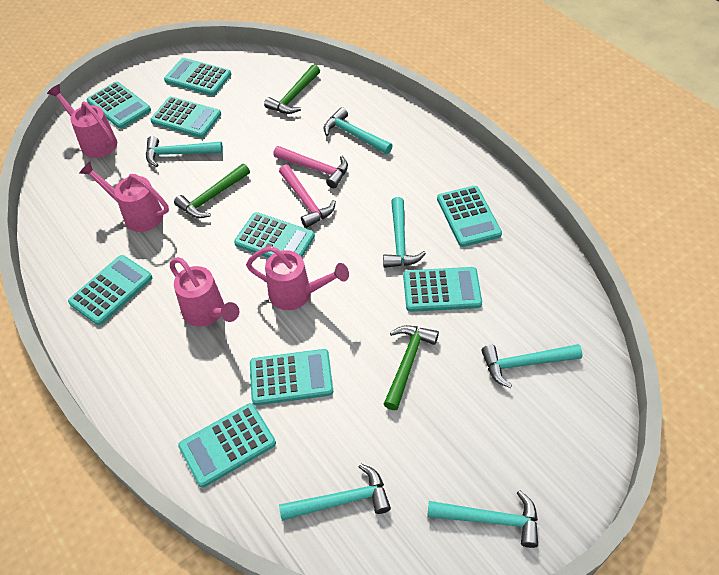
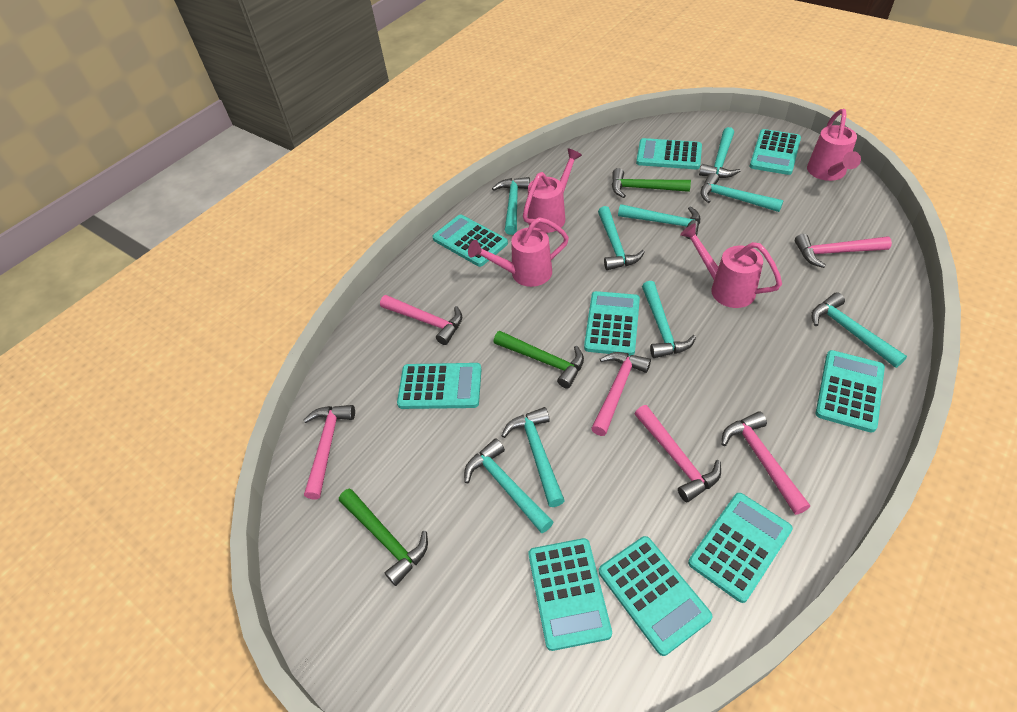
pink hammer: [273,146,348,188] [279,164,336,228] = 2 -> [303,405,355,499] [380,295,462,345] [591,352,651,436] [635,405,721,502] [721,411,810,515] [795,234,892,268] = 6
turquoise hammer: [146,136,223,167] [279,464,391,521] [324,107,393,154] [383,197,426,268] [427,490,538,548] [481,344,582,388] = 6 -> [464,438,554,533] [492,177,530,235] [501,407,565,507] [598,206,645,270] [618,204,700,239] [642,281,696,358] [699,127,741,178] [700,173,784,212] [811,292,907,368] = 9

